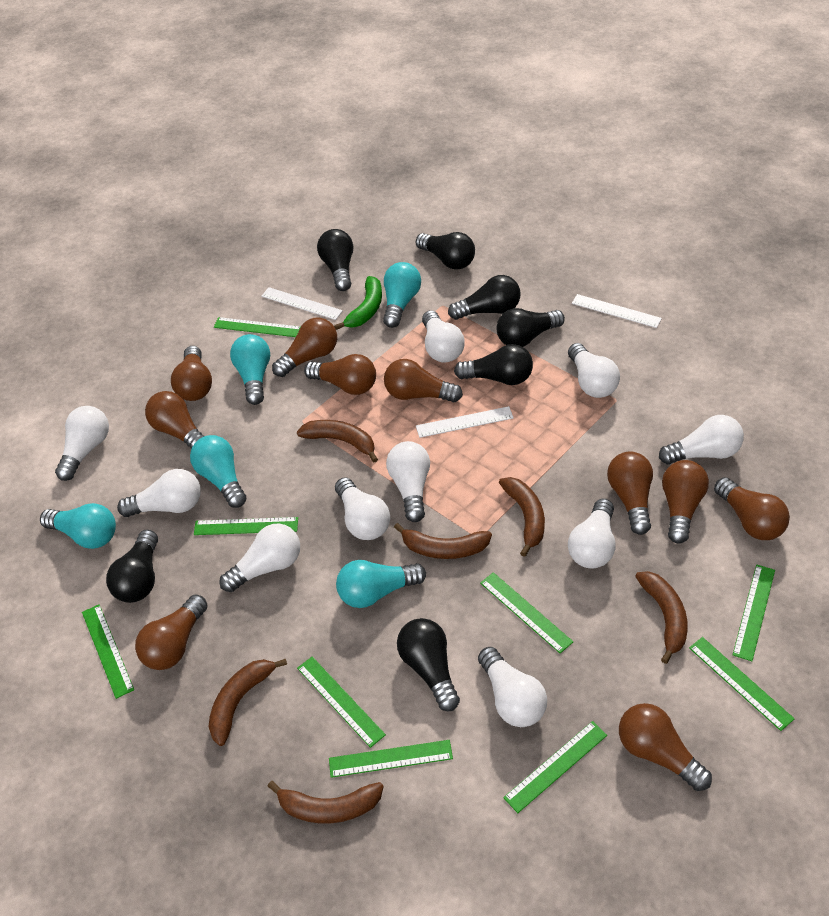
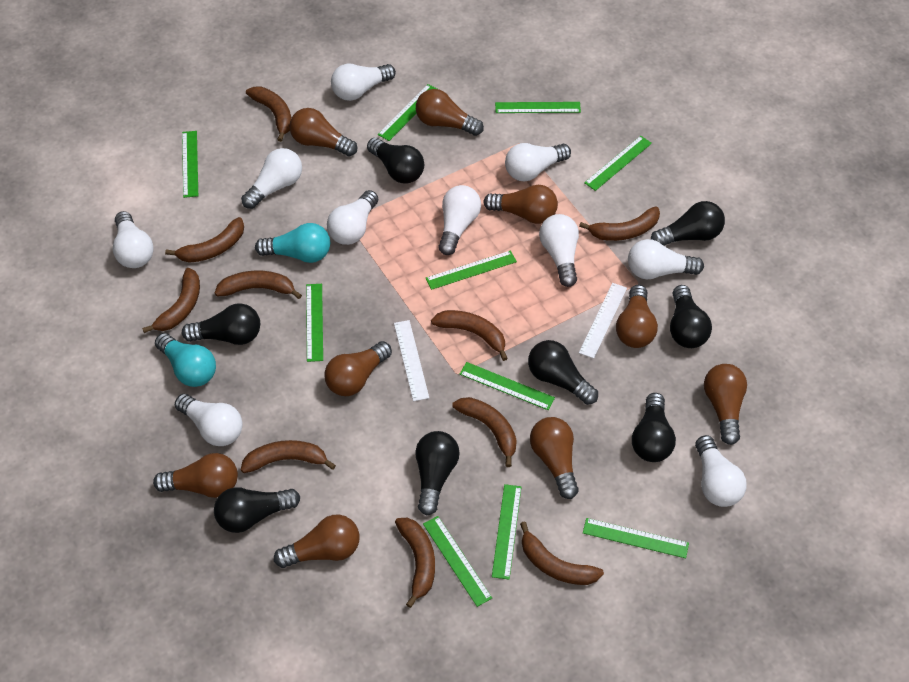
black light bulb: [106,530,158,603] [317,229,353,291] [397,618,460,711] [416,232,475,269] [448,275,521,320] [454,344,533,385] [496,308,565,347] = 7 -> [182,303,260,345] [214,487,300,533] [367,138,424,184] [415,431,460,515] [528,340,598,405] [632,393,676,462] [651,201,725,246] [670,285,712,348] = 8
brown banana: [208,659,287,746] [268,781,384,824] [297,420,378,462] [394,523,492,559] [499,477,545,557] [635,571,688,664] = 6 -> [142,268,200,333] [165,217,244,263] [215,270,302,299] [241,440,336,473] [246,87,291,142] [395,518,435,608] [431,310,508,361] [452,397,517,467] [520,521,604,585] [579,206,660,241] = 10
brown light bulb: [135,594,208,670] [145,391,204,449] [171,346,212,401] [272,317,337,377] [304,354,376,395] [384,359,463,402] [607,451,653,535] [619,703,712,791] [662,460,709,543] [714,477,790,540] = 10 -> [153,453,238,498] [274,515,360,568] [289,108,357,156] [324,341,392,396] [416,89,484,136] [483,185,558,224] [530,417,579,499] [616,285,658,348] [704,364,747,445] = 9
green banana: [334,276,382,330] = 1 -> none = 0
green ruler: [82,604,134,699] [194,517,298,535] [214,317,300,337] [297,657,386,748] [329,740,453,778] [480,572,573,653] [503,721,607,813] [689,637,795,731] [733,565,775,661] = 9 -> [182,131,198,198] [306,284,323,362] [378,84,437,141] [423,516,492,607] [426,250,517,290] [460,362,555,410] [492,484,521,580] [495,102,581,113] [583,518,689,558] [584,136,652,191] = 10
turquoise light bulb: [40,503,116,549] [190,435,246,508] [230,334,270,405] [336,560,426,608] [383,262,421,328] = 5 -> [155,333,216,387] [255,223,330,263] = 2
white ruler: [261,287,343,320] [416,406,514,438] [572,294,662,328] = 3 -> [394,320,429,401] [579,283,627,359] = 2

